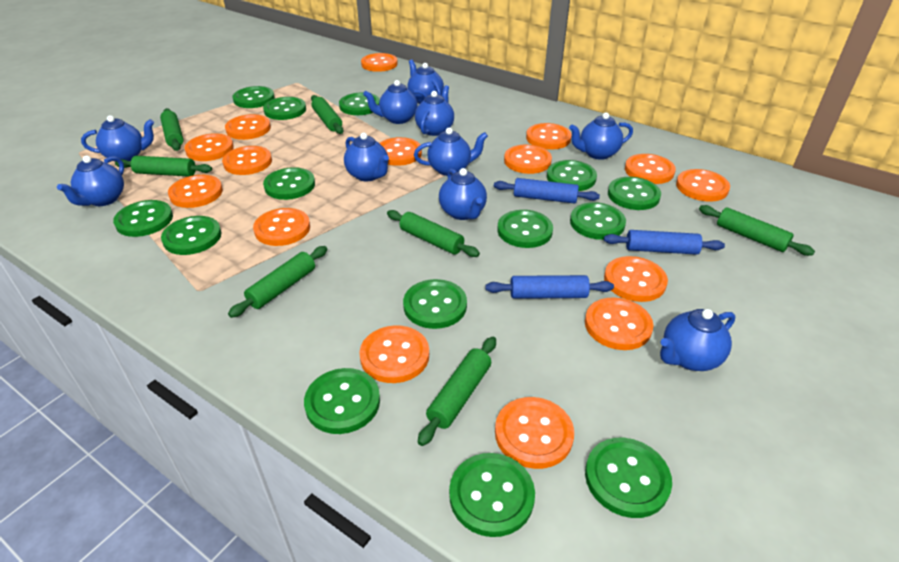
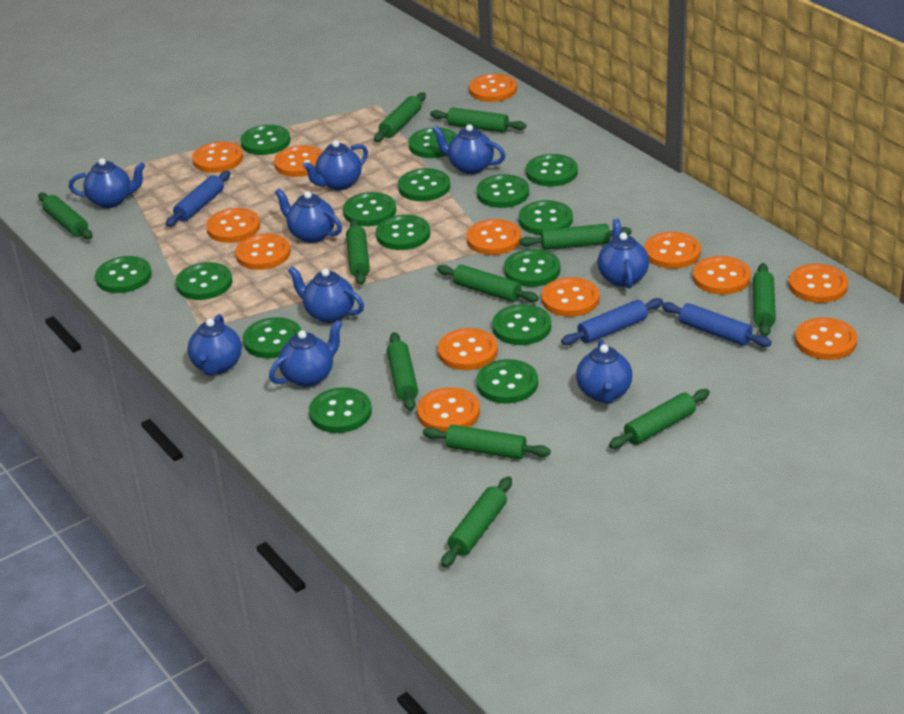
blue teapot: [57,155,124,206] [81,115,154,162] [344,133,389,181] [363,80,428,124] [407,60,444,104] [414,127,488,176] [415,85,454,136] [439,168,487,220] [569,112,633,160] [660,309,735,371] = 10 -> [69,158,145,208] [187,314,242,375] [269,320,343,387] [275,189,342,243] [288,266,364,323] [303,140,368,190] [432,124,506,174] [576,339,632,404] [598,219,649,289] = 9
green button: [113,200,173,237] [161,216,222,255] [233,86,275,108] [263,97,306,120] [263,167,315,200] [304,368,380,434] [339,93,380,115] [403,279,467,329] [449,453,535,537] [498,210,553,248] [547,160,597,191] [570,202,626,240] [585,438,672,518] [608,177,661,210] = 14 -> [95,256,152,293] [176,262,232,300] [240,125,290,155] [243,317,301,358] [309,387,372,433] [343,192,396,226] [376,215,430,250] [398,168,450,201] [408,127,457,158] [476,174,529,208] [476,359,538,404] [492,304,551,345] [504,249,561,287] [519,200,573,235] [526,154,578,186] = 15
green rolling pin: [115,156,212,177] [160,108,184,151] [228,246,327,318] [311,95,344,134] [387,210,480,257] [418,337,496,446] [699,205,815,256] = 7 -> [38,193,93,239] [346,219,370,285] [374,93,426,142] [387,332,418,411] [423,425,551,459] [430,107,526,133] [437,265,539,302] [441,476,512,567] [519,224,632,250] [609,389,710,449] [753,263,776,337] = 11
orange button: [168,175,223,208] [184,133,234,161] [222,146,272,175] [225,114,271,140] [253,208,310,246] [359,325,429,383] [361,53,398,72] [379,137,422,166] [495,397,574,469] [504,145,552,174] [526,123,572,150] [585,297,654,350] [604,256,668,302] [625,154,676,184] [676,169,730,202] = 15 -> [192,142,243,173] [206,208,260,243] [235,234,291,270] [274,145,322,177] [417,387,480,432] [438,328,498,370] [466,219,521,255] [469,74,517,102] [541,277,600,317] [644,232,701,269] [693,256,751,295] [789,264,848,303] [795,317,857,360] = 13

